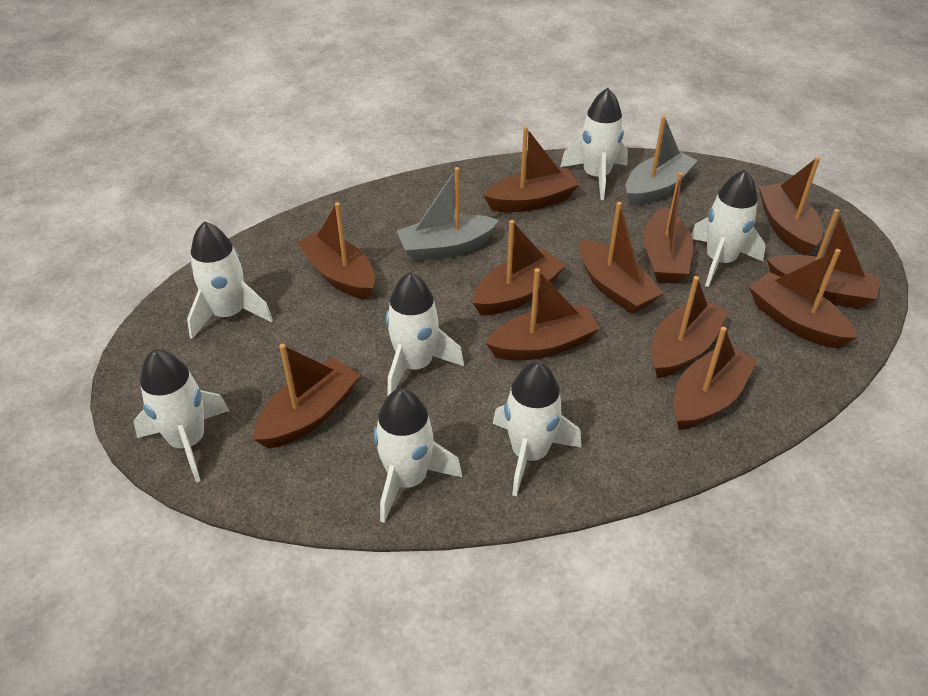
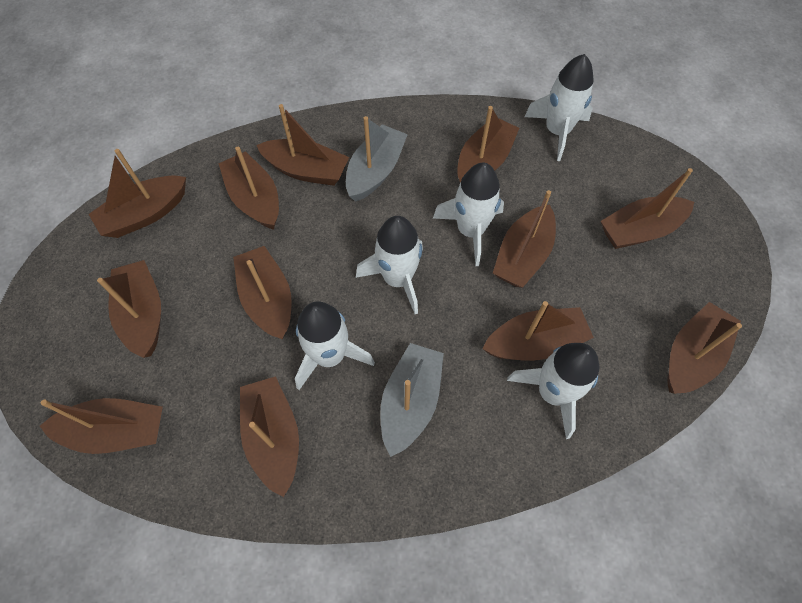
white rocket: [134,349,229,482] [187,221,273,339] [374,388,462,523] [386,272,464,396] [493,362,582,497] [560,88,628,200] [691,169,766,287] = 7 -> [295,302,375,390] [356,216,423,314] [433,163,504,266] [507,343,599,439] [524,54,594,161] = 5

